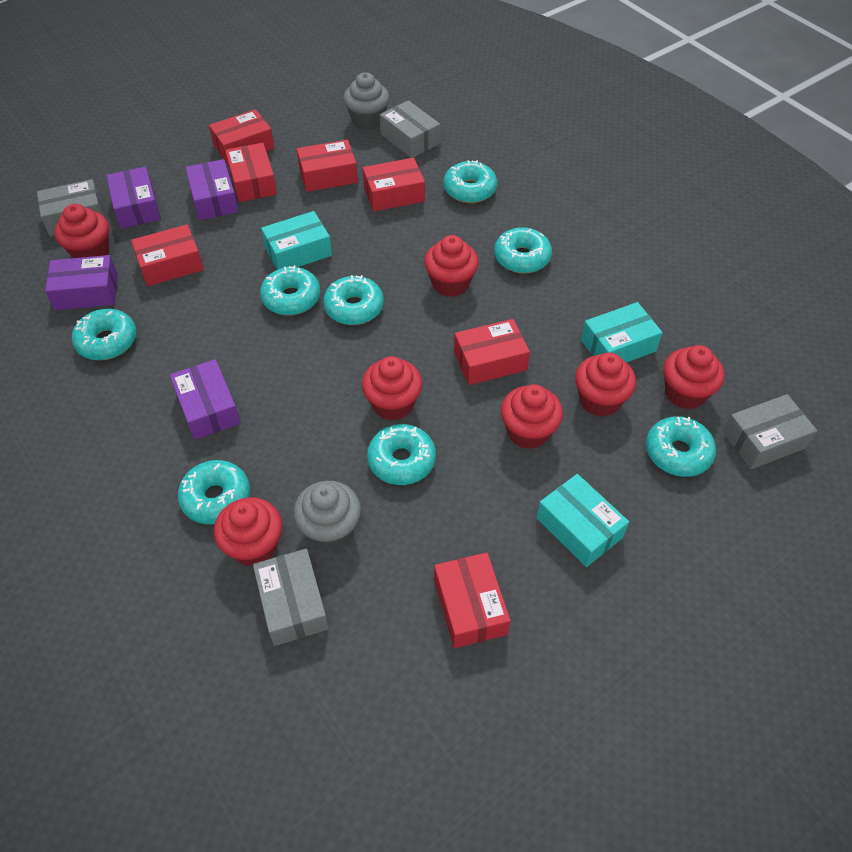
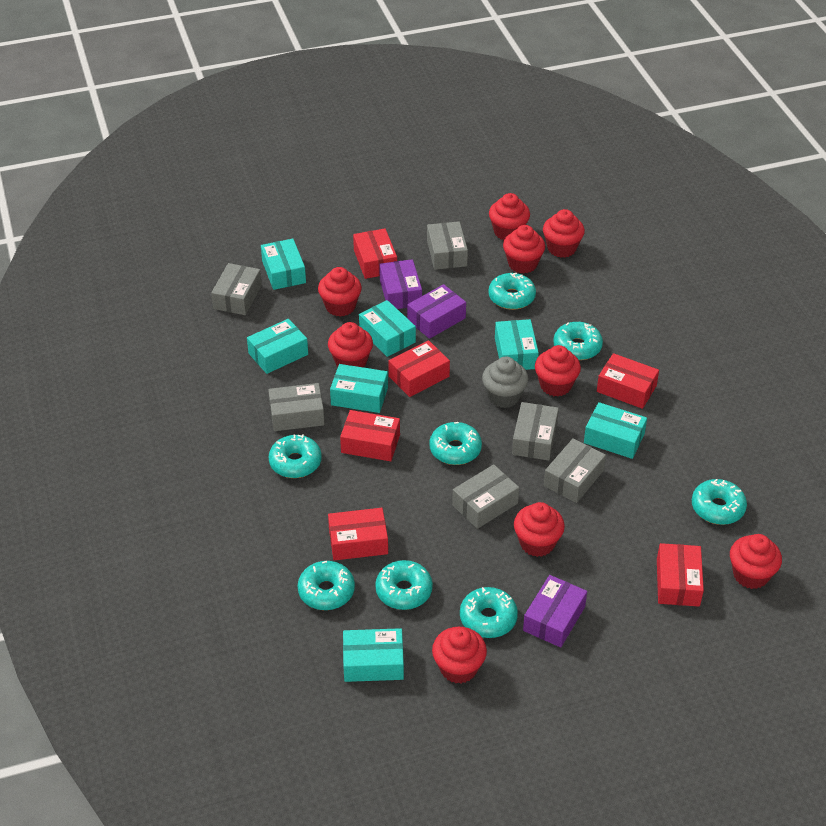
grey box: [37,179,104,236] [253,549,329,646] [380,100,440,158] [723,394,817,469] = 4 -> [211,263,262,315] [268,383,325,431] [427,221,468,270] [452,464,519,529] [512,402,559,461] [544,438,606,503] = 6
grey cupcake: [293,481,361,549] [343,72,389,130] = 2 -> [482,357,529,408] = 1
purple box: [45,255,118,310] [106,167,161,229] [170,359,241,440] [185,159,239,220] = 4 -> [379,259,422,309] [407,284,466,339] [523,575,587,648] = 3
red box: [131,224,204,286] [209,109,275,164] [225,143,277,202] [297,140,358,192] [362,158,425,211] [434,552,511,648] [454,319,530,385] = 7 -> [328,508,388,561] [340,410,400,461] [353,229,397,279] [388,340,450,397] [597,353,659,409] [657,543,704,607] = 6
red cupcake: [55,204,109,258] [214,497,283,567] [362,356,422,421] [424,235,479,297] [501,384,563,449] [575,352,636,417] [663,345,724,409] = 7 -> [318,267,362,317] [328,322,373,368] [432,627,487,684] [489,193,530,240] [503,225,545,273] [514,502,565,557] [535,345,581,396] [543,209,585,258] [730,534,782,589] = 9
turquoise box: [261,211,332,270] [536,474,629,567] [581,302,663,363] = 3 -> [247,319,308,374] [261,239,306,290] [330,364,388,413] [343,628,404,682] [359,300,416,357] [495,319,539,370] [584,402,647,459] = 7

